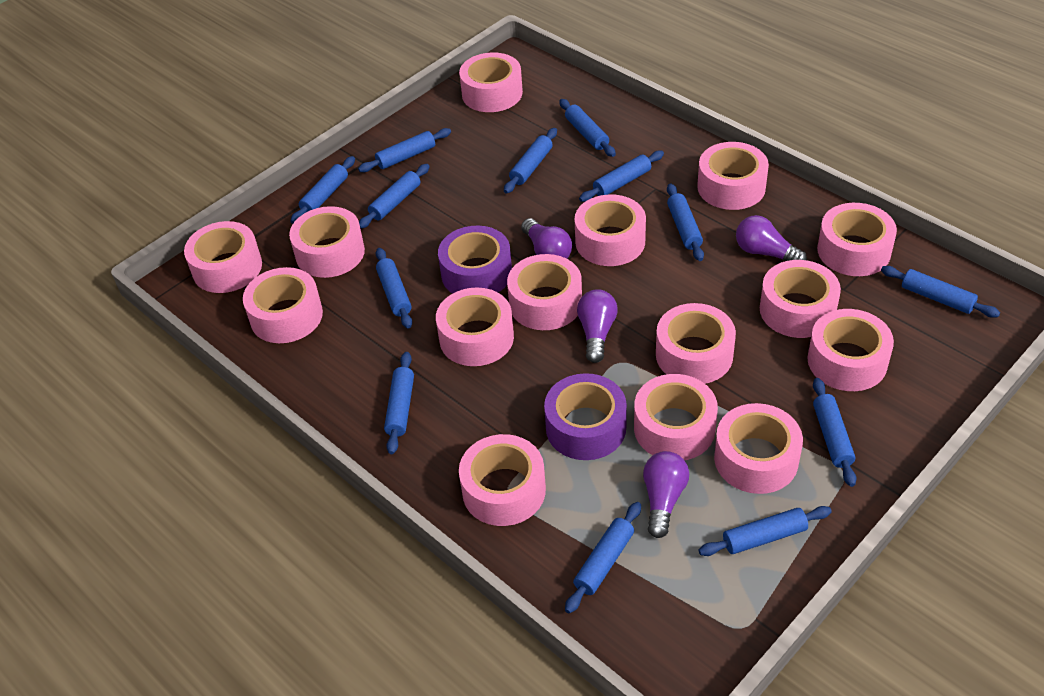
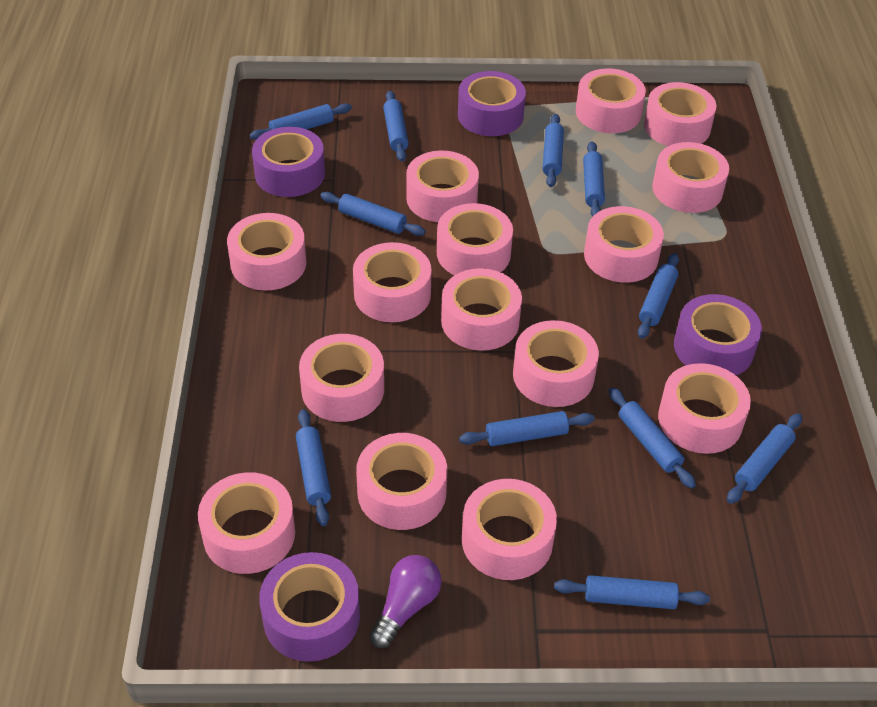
blue rolling pin: [290,156,355,224] [358,128,451,172] [359,164,430,229] [376,248,412,329] [384,352,414,454] [504,128,557,194] [559,99,616,157] [565,502,641,613] [579,151,664,202] [667,183,704,261] [699,506,832,556] [813,378,857,487] [881,266,1000,318] = 13 -> [250,103,352,140] [296,409,331,526] [320,192,426,236] [383,91,409,162] [459,411,595,446] [542,114,564,187] [554,575,710,609] [583,141,605,217] [609,387,696,489] [638,253,679,339] [727,413,802,504] = 11
purple light bulb: [521,218,572,259] [577,289,618,363] [643,451,689,538] [736,215,807,261] = 4 -> [370,555,441,648] = 1
purple tape: [438,225,512,294] [544,373,627,460] = 2 -> [252,127,325,197] [259,552,360,662] [458,71,526,136] [674,294,762,375] = 4

